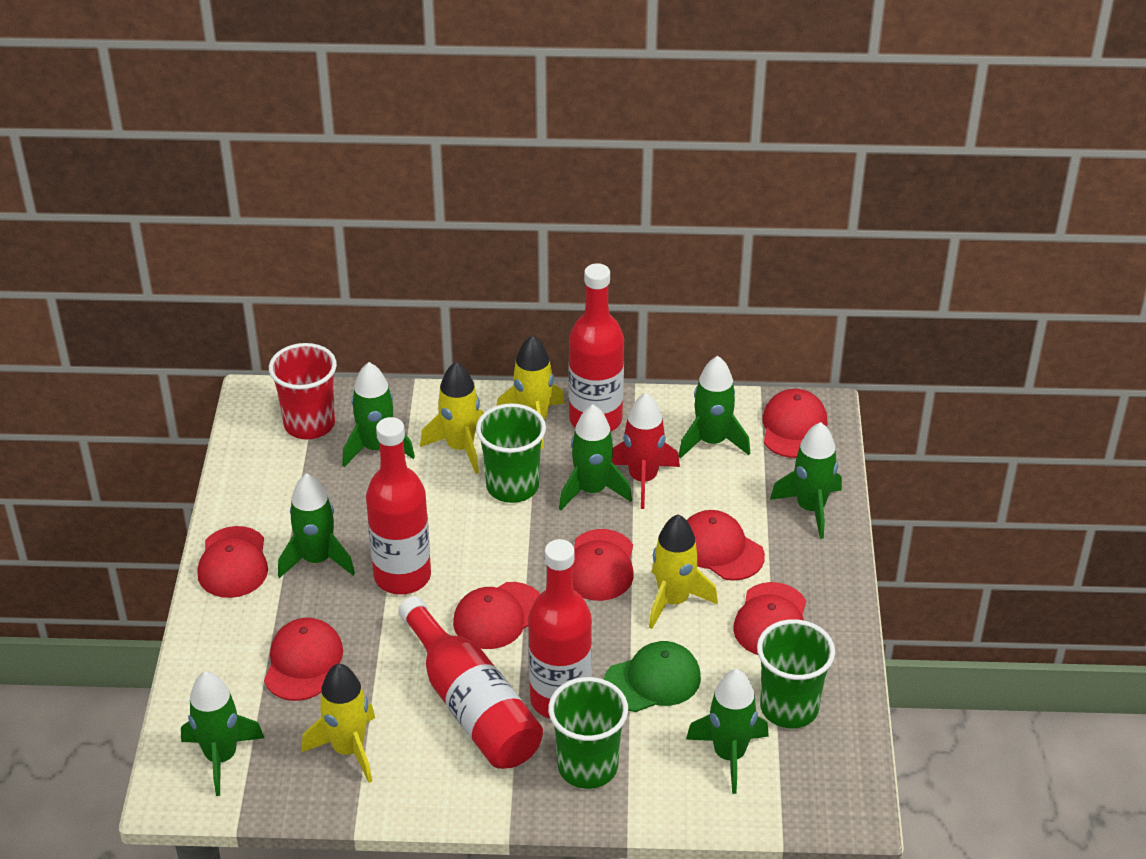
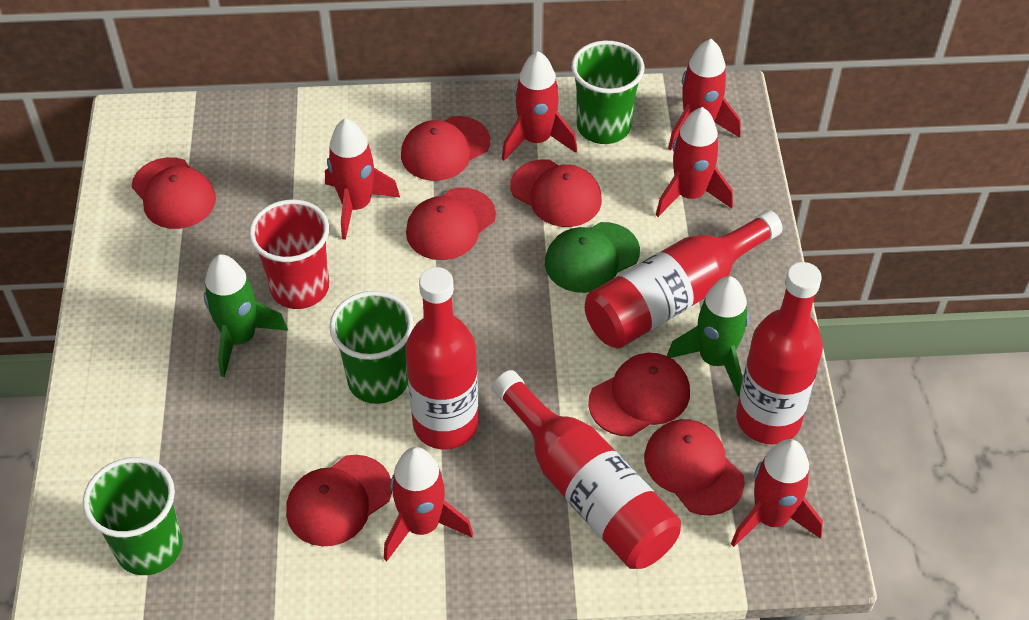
green rocket: [181,671,264,796] [278,473,355,578] [342,362,415,467] [559,405,632,510] [679,356,750,459] [686,669,769,794] [770,422,842,539] = 7 -> [204,254,288,377] [667,276,749,397] = 2
red rocket: [612,393,680,509] = 1 -> [325,118,400,240] [384,447,473,561] [502,51,577,161] [656,107,733,217] [668,39,741,151] [731,439,823,547] = 6
yellow rocket: [301,664,375,783] [420,362,484,474] [496,335,565,449] [649,514,718,629] = 4 -> none = 0

